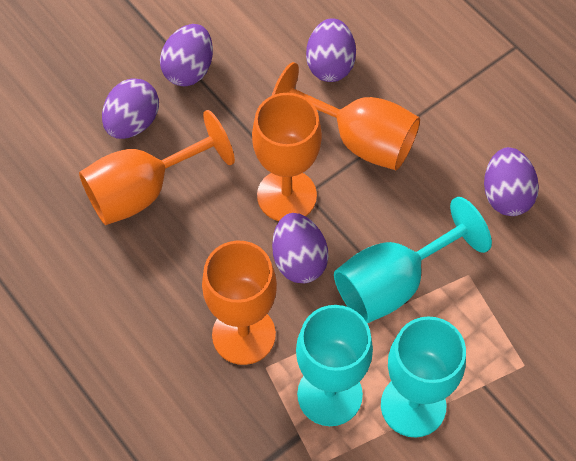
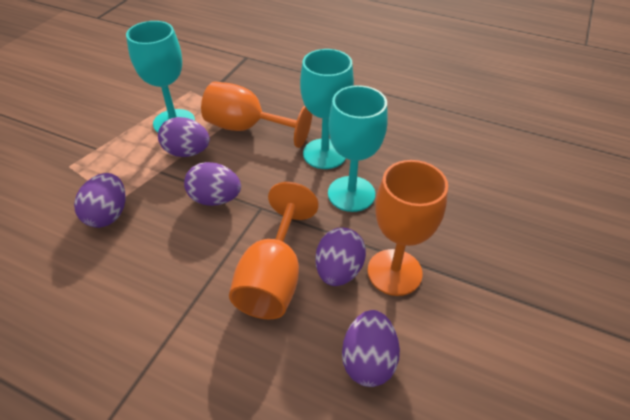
orange goblet: [79,110,235,225] [202,241,277,365] [252,93,322,221] [272,62,420,170] = 4 -> [201,82,312,148] [229,182,319,319] [368,160,448,296] = 3

